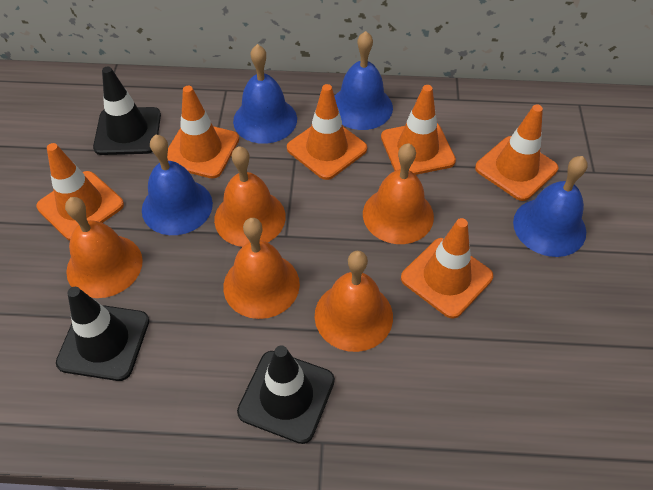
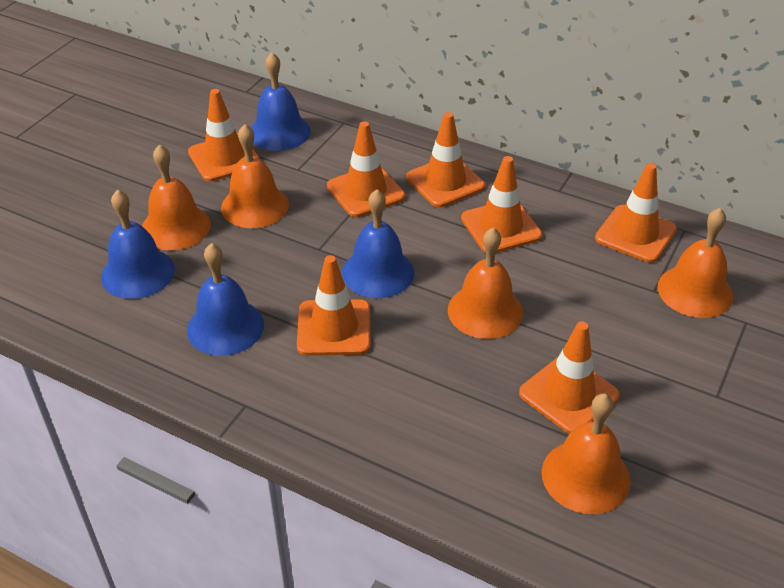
black traffic cone: [56,287,149,381] [93,67,161,155] [237,345,335,444] = 3 -> none = 0
orange traffic cone: [36,143,124,241] [167,86,239,178] [287,84,367,180] [381,85,456,175] [401,218,493,319] [475,105,558,201] = 6 -> [188,89,260,182] [297,255,370,356] [327,121,405,217] [406,112,485,207] [461,156,542,253] [519,321,620,434] [595,163,677,263] = 7

